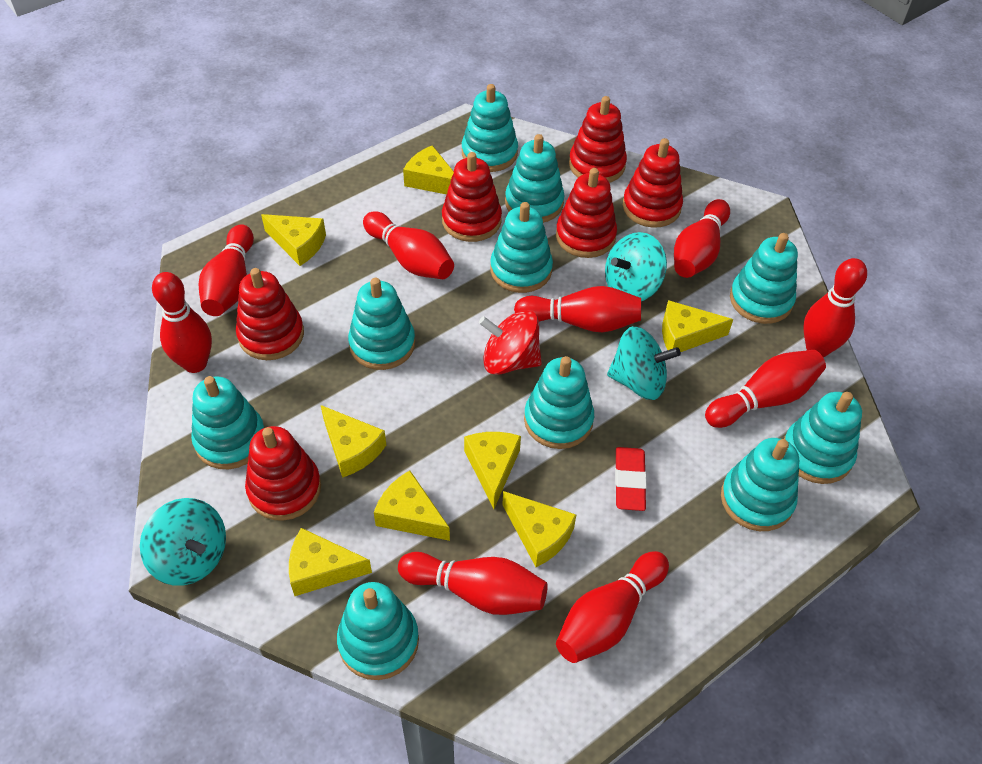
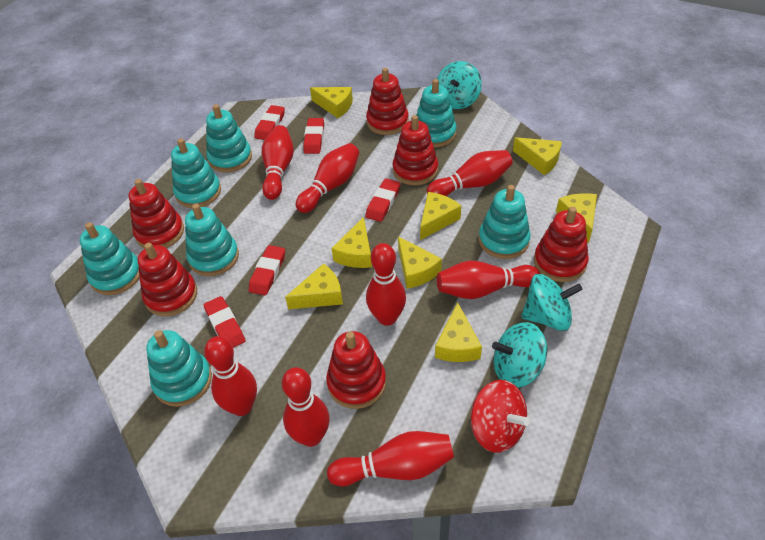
red bowling pin: [152,272,212,373] [199,224,254,316] [363,211,454,279] [398,552,548,615] [514,286,641,332] [556,551,669,663] [674,199,730,278] [705,350,826,428] [803,258,867,357] = 9 -> [204,336,257,416] [262,125,294,200] [282,367,329,447] [296,143,359,213] [327,431,454,486] [366,243,406,326] [426,150,513,196] [437,261,540,299] = 8
red eraser: [615,447,647,511] = 1 -> [204,296,245,348] [249,245,285,295] [254,105,285,140] [303,118,324,154] [365,179,400,222] = 5
turquoise stacking toy: [191,376,265,469] [337,582,419,680] [348,278,415,370] [462,84,518,172] [490,202,553,293] [505,134,564,223] [524,356,594,449] [721,438,799,531] [730,233,798,324] [784,392,862,484] = 10 -> [80,222,140,295] [146,330,212,407] [171,138,221,208] [185,204,239,276] [206,104,252,172] [417,79,456,147] [479,185,531,259] = 7

